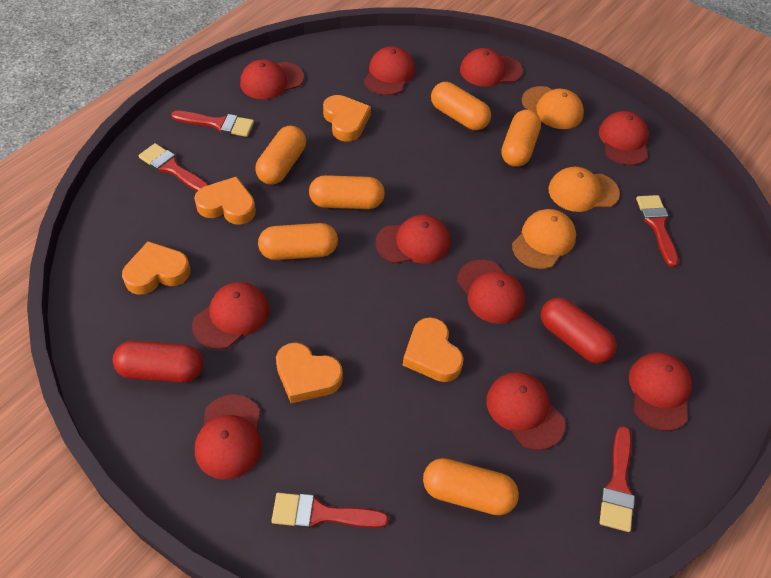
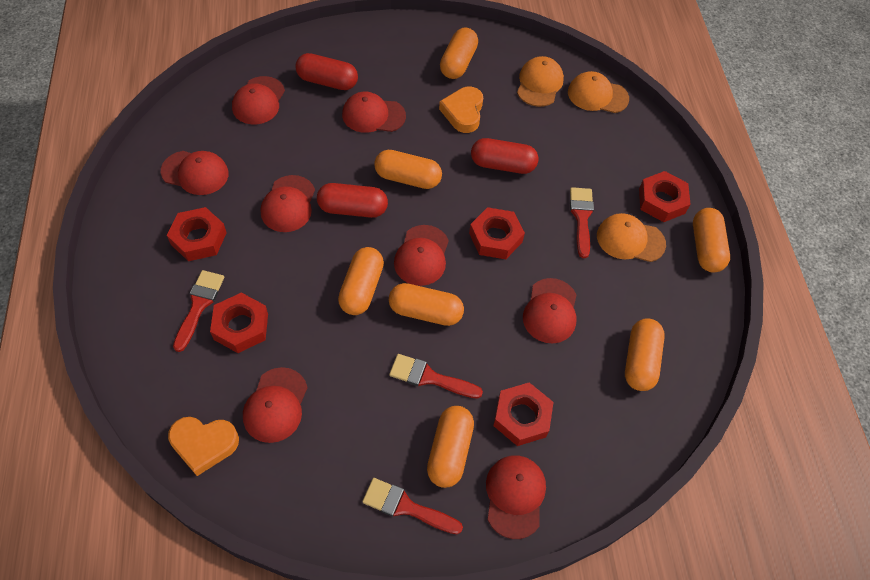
orange capsule: [255,126,306,185] [258,223,338,260] [309,175,385,209] [423,458,519,515] [431,82,491,130] [501,109,541,167] = 6 -> [338,247,384,315] [374,150,442,189] [389,283,464,326] [427,406,474,488] [440,27,478,79] [625,318,665,391] [693,208,730,272] = 7
orange heart: [122,241,191,295] [194,176,256,225] [276,343,343,403] [323,95,371,142] [403,317,464,382] = 5 -> [168,417,239,476] [439,87,483,133] = 2
red brush: [138,143,208,191] [171,111,254,137] [271,493,389,529] [600,426,635,532] [636,195,679,267] = 5 -> [173,270,224,352] [362,478,463,534] [389,354,483,399] [570,187,594,258] = 4
red cap: [192,282,269,349] [195,394,262,480] [240,59,304,99] [364,47,415,96] [375,215,450,263] [457,260,525,324] [460,48,523,87] [486,372,565,450] [599,111,648,165] [629,352,692,431] = 10 -> [161,151,229,195] [232,76,285,125] [243,367,308,443] [261,175,315,232] [342,92,406,133] [394,225,449,286] [486,455,546,539] [523,278,577,344] = 8
red capsule: [113,341,203,383] [541,298,617,363] = 2 -> [295,53,358,90] [317,183,388,218] [471,138,539,174] = 3
red nut: none = 0 -> [167,207,227,261] [210,293,268,353] [469,207,525,259] [493,382,553,446] [639,171,690,222] = 5

